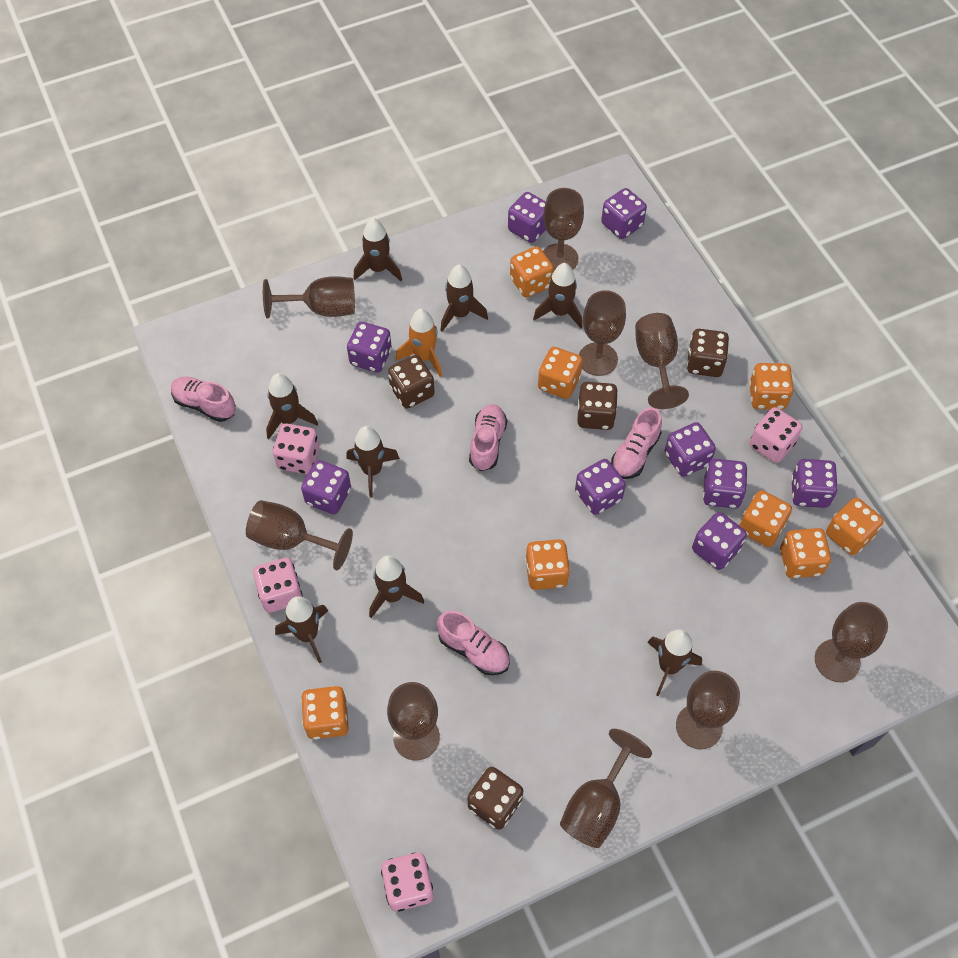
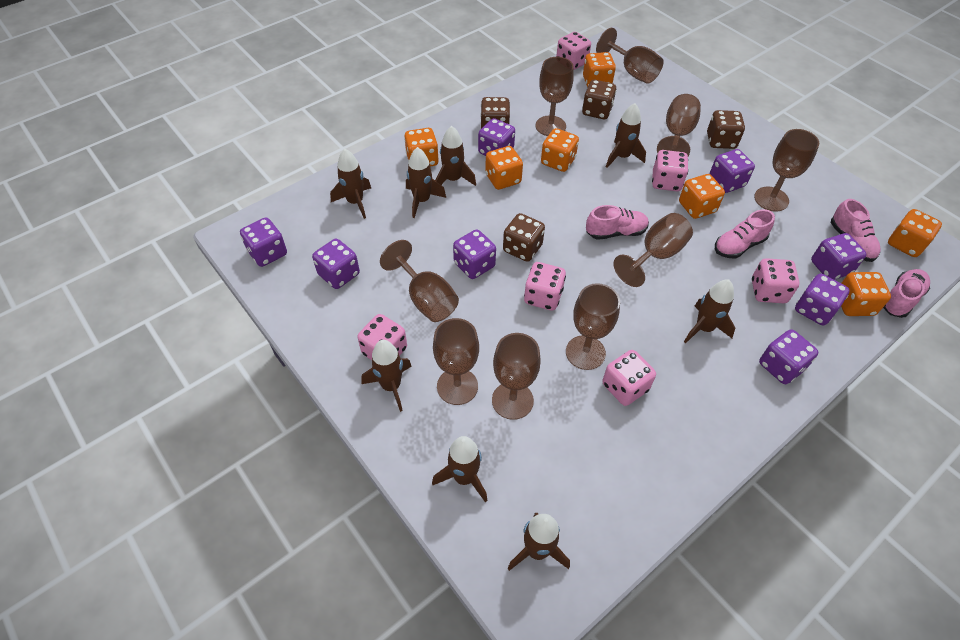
orange dice: [301,686,349,739] [510,246,554,298] [525,539,570,590] [538,347,583,399] [739,490,792,547] [749,363,794,410] [780,528,831,578] [826,498,884,555] = 8 -> [404,128,439,167] [485,146,523,190] [541,128,579,172] [583,52,616,87] [679,174,725,219] [841,272,891,316] [888,209,942,257] = 7
orange rocket: [396,309,442,377] = 1 -> none = 0
pink dice: [253,558,302,613] [273,423,319,474] [381,852,433,912] [750,407,802,463] = 4 -> [357,314,407,360] [524,262,566,311] [556,32,591,70] [602,350,656,406] [652,150,688,191] [752,258,799,303] = 6
purple dice: [301,460,351,514] [347,322,392,372] [508,192,546,243] [575,459,626,515] [601,188,647,239] [665,422,716,477] [692,512,747,570] [703,459,748,509] [791,459,838,508] = 9 -> [240,218,287,267] [312,239,360,289] [453,229,496,279] [478,118,515,156] [709,149,755,193] [759,329,818,384] [795,274,850,326] [811,233,867,280] = 8

